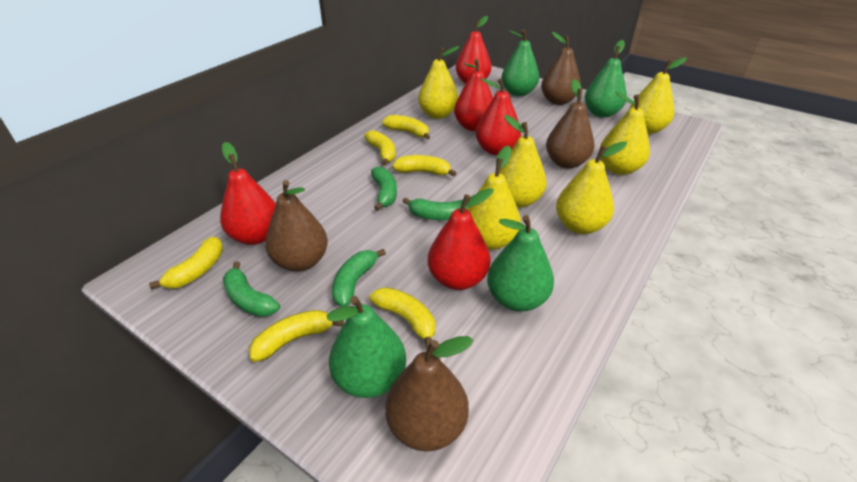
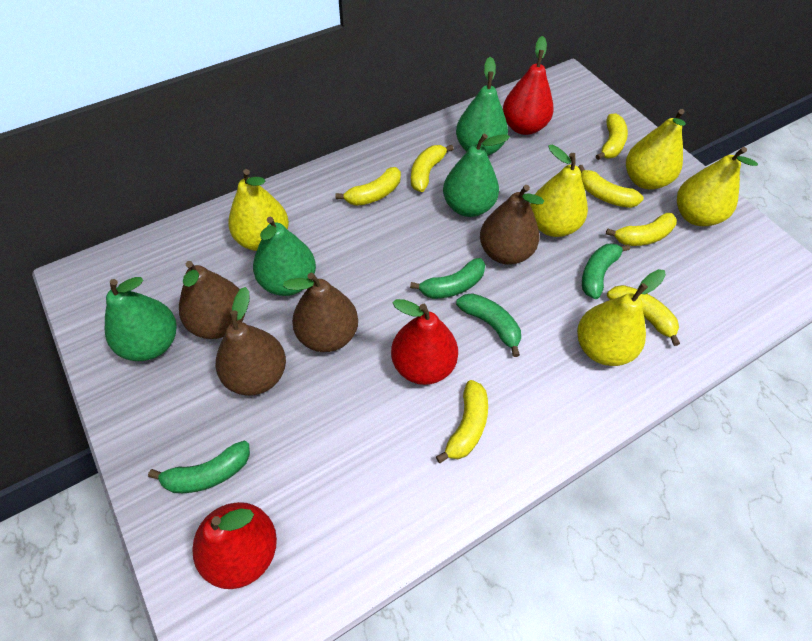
red pear: [220,142,276,245] [428,188,494,290] [454,59,493,131] [456,16,491,84] [476,78,521,155] = 5 -> [192,502,277,589] [391,299,458,385] [503,36,553,135] = 3
yellow banana: [149,236,223,289] [249,310,344,362] [364,130,396,166] [370,287,435,349] [382,115,430,140] [392,155,456,177] = 6 -> [336,167,401,206] [411,145,453,192] [436,380,488,463] [578,165,644,208] [596,113,628,160] [606,213,677,246] [607,285,680,346] = 7
yellow pear: [418,46,460,119] [466,145,521,250] [499,115,547,208] [556,141,627,234] [599,92,650,175] [629,58,686,134] = 6 -> [228,169,289,251] [530,145,588,237] [577,269,666,366] [626,109,686,189] [677,147,758,226] = 5

